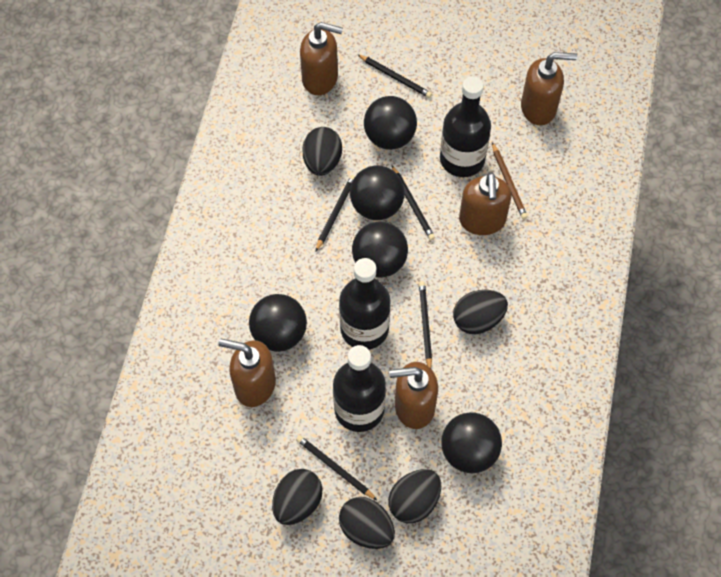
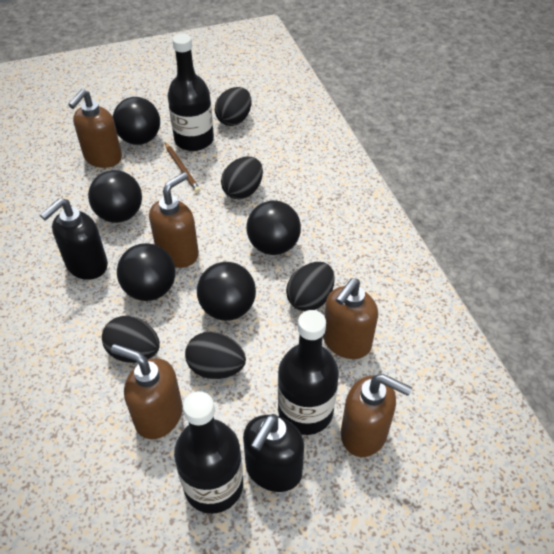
black pencil: [296,435,377,500] [315,175,355,252] [357,54,432,98] [392,166,435,240] [419,281,432,368] = 5 -> none = 0
black soap dispenser: none = 0 -> [40,198,108,280] [243,414,304,492] = 2

